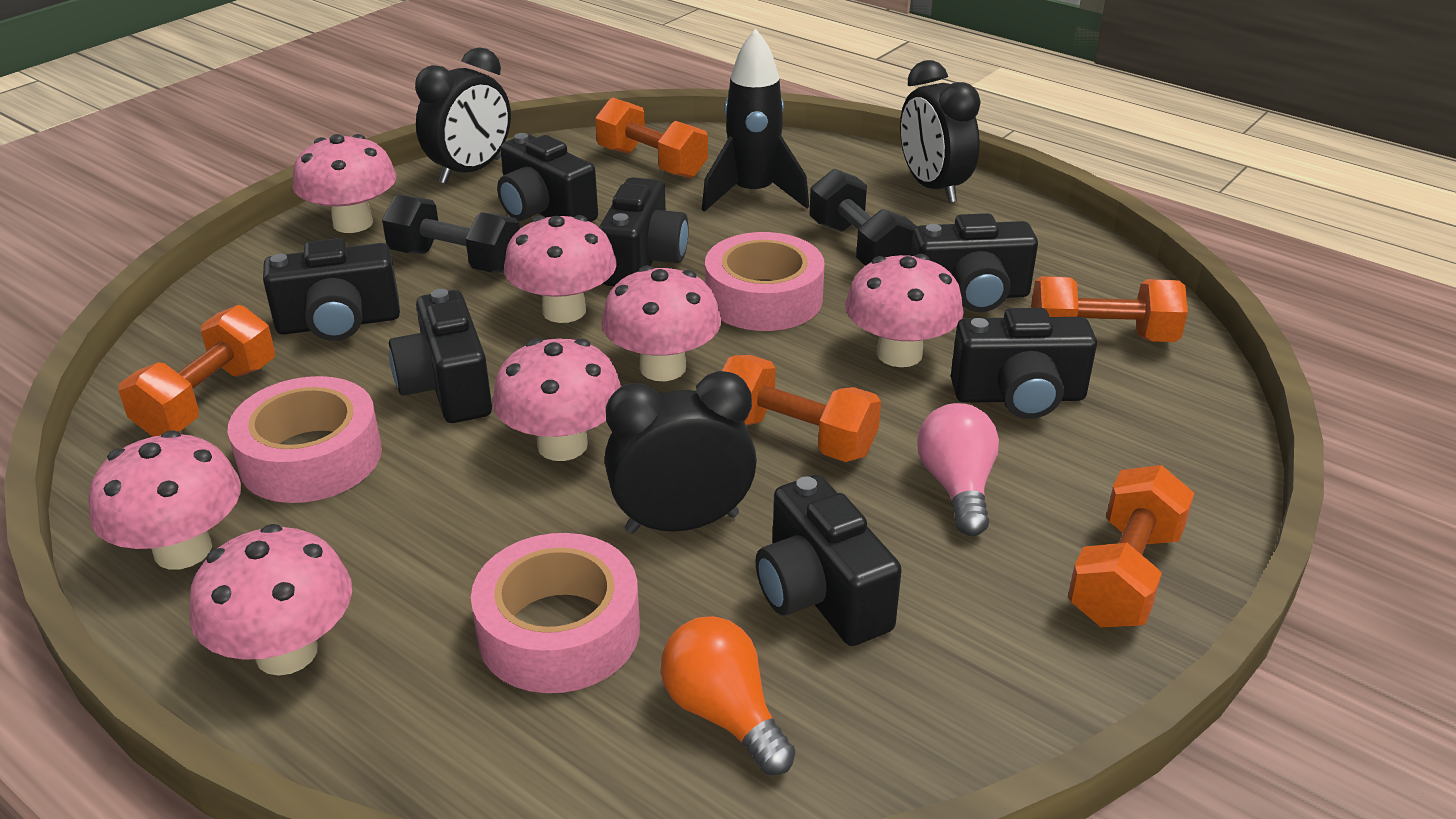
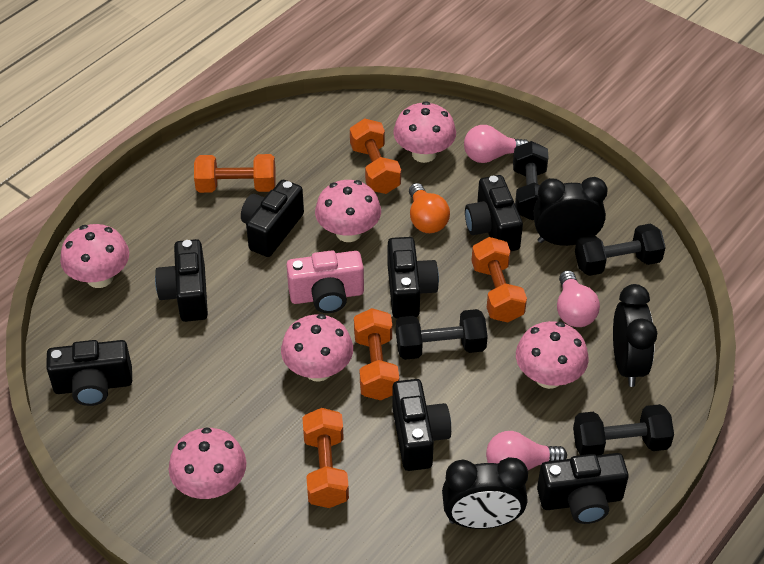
black dumbbell: [382,194,520,273] [810,169,917,266] = 2 -> [396,309,488,360] [513,141,549,220] [573,404,674,455] [575,224,666,276] = 4
black rocket: [701,28,809,212] = 1 -> none = 0
pink camera: none = 0 -> [286,250,364,313] = 1
pink light bulb: [917,403,999,536] = 1 -> [464,125,529,163] [486,431,567,470] [557,270,600,327] = 3
pink mushroom: [88,430,241,570] [189,524,352,676] [293,134,396,233] [493,338,622,461] [504,215,617,323] [601,266,721,381] [845,254,964,367] = 7 -> [60,224,129,288] [169,427,246,499] [281,314,353,382] [315,180,381,242] [393,101,456,163] [516,321,589,389] = 6
pink tape: [228,376,382,503] [471,533,640,693] [705,232,825,331] = 3 -> none = 0

